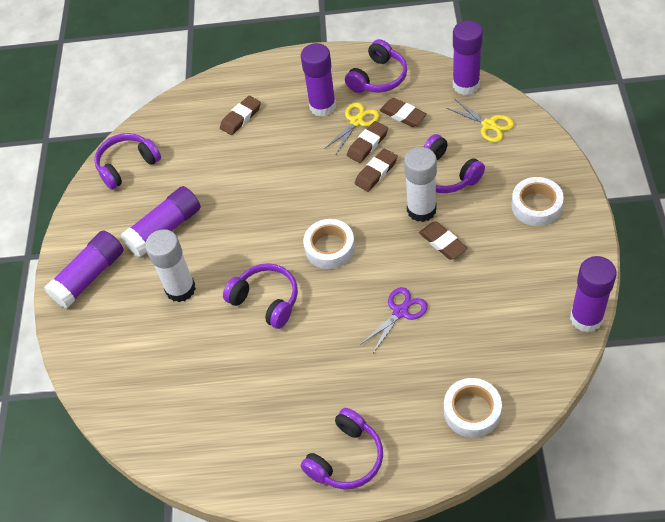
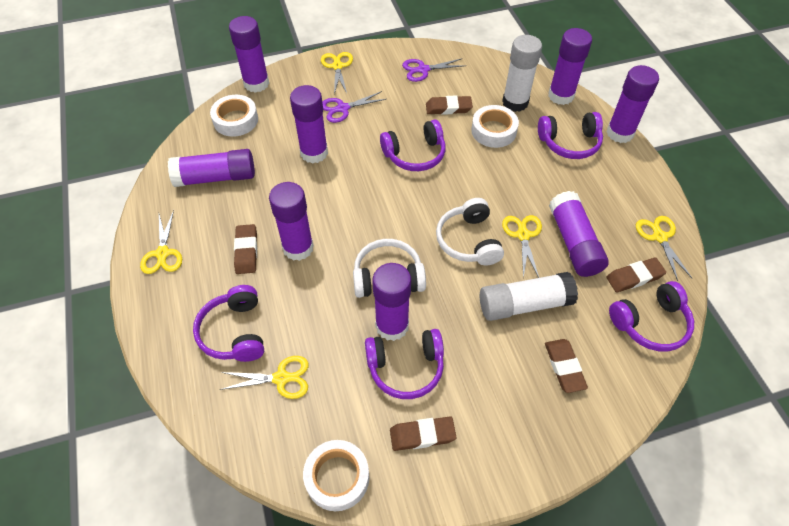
purple glue stick: [44,230,124,308] [121,186,201,257] [301,43,336,117] [453,20,483,95] [570,256,617,332] = 5 -> [168,149,255,187] [229,16,269,93] [269,182,314,261] [290,85,328,164] [372,263,411,341] [548,28,592,105] [549,191,609,277] [606,65,659,143] = 8
purple scissors: [360,287,428,353] = 1 -> [322,91,386,123] [402,58,466,82] = 2
white headphones: none = 0 -> [353,239,426,298] [436,198,504,266] = 2
yellow scissors: [324,103,380,154] [447,99,514,142] = 2 -> [140,210,182,274] [220,356,309,399] [321,52,353,94] [502,215,542,278] [636,216,692,281] = 5

